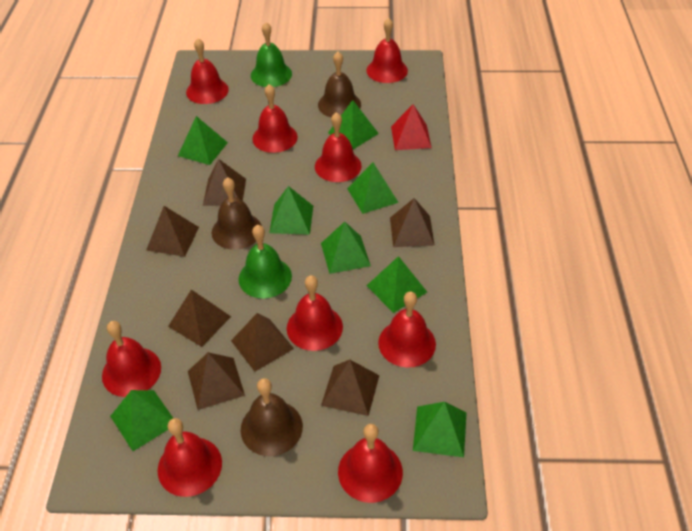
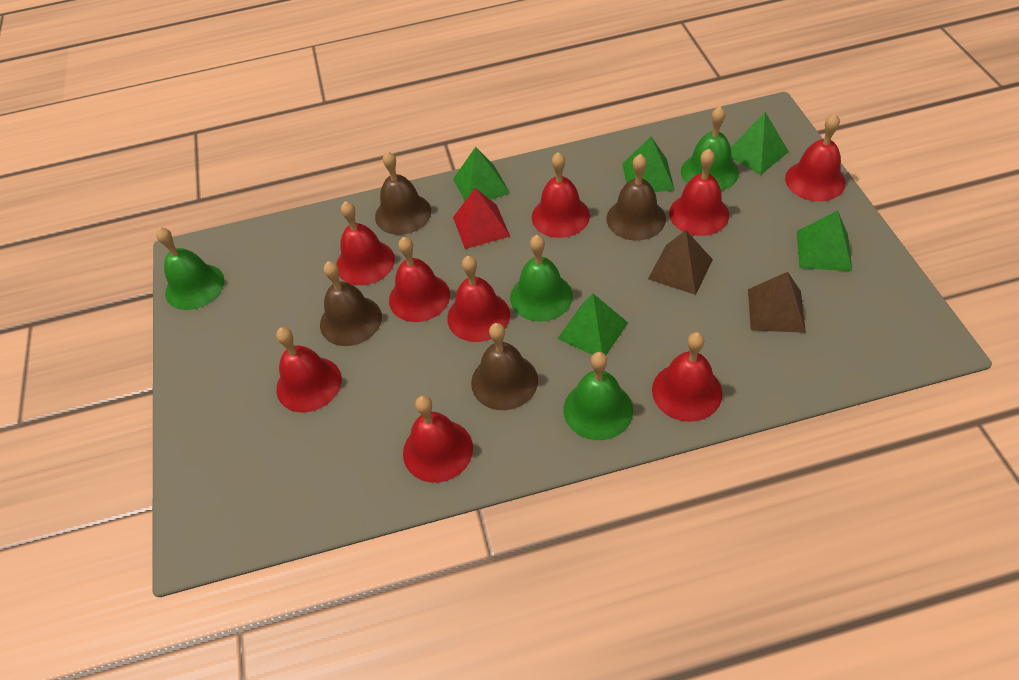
brown bell: [212,177,262,250] [241,378,303,456] [318,52,361,118] = 3 -> [320,261,382,346] [375,151,431,235] [471,323,538,410] [606,154,666,241] = 4
brown pyramid: [146,206,199,257] [168,289,231,347] [188,352,245,410] [203,159,246,206] [231,313,294,372] [321,360,379,416] [390,198,435,247] = 7 -> [648,230,713,295] [748,272,806,333] = 2
green bell: [239,225,292,299] [251,22,292,87] = 2 -> [156,227,224,310] [510,235,573,322] [564,352,633,440] [681,106,739,191] = 4
green pyramid: [110,390,173,451] [178,116,228,165] [269,186,313,235] [321,222,371,274] [328,100,379,149] [347,163,399,214] [366,256,427,313] [413,402,467,457] = 8 -> [453,147,510,201] [557,294,628,355] [622,137,675,192] [731,112,789,175] [797,210,852,271] = 5

